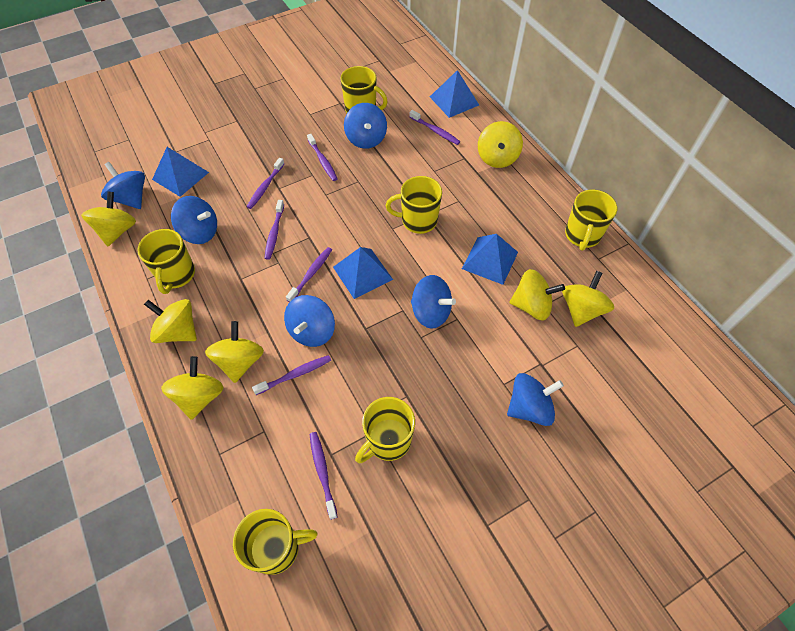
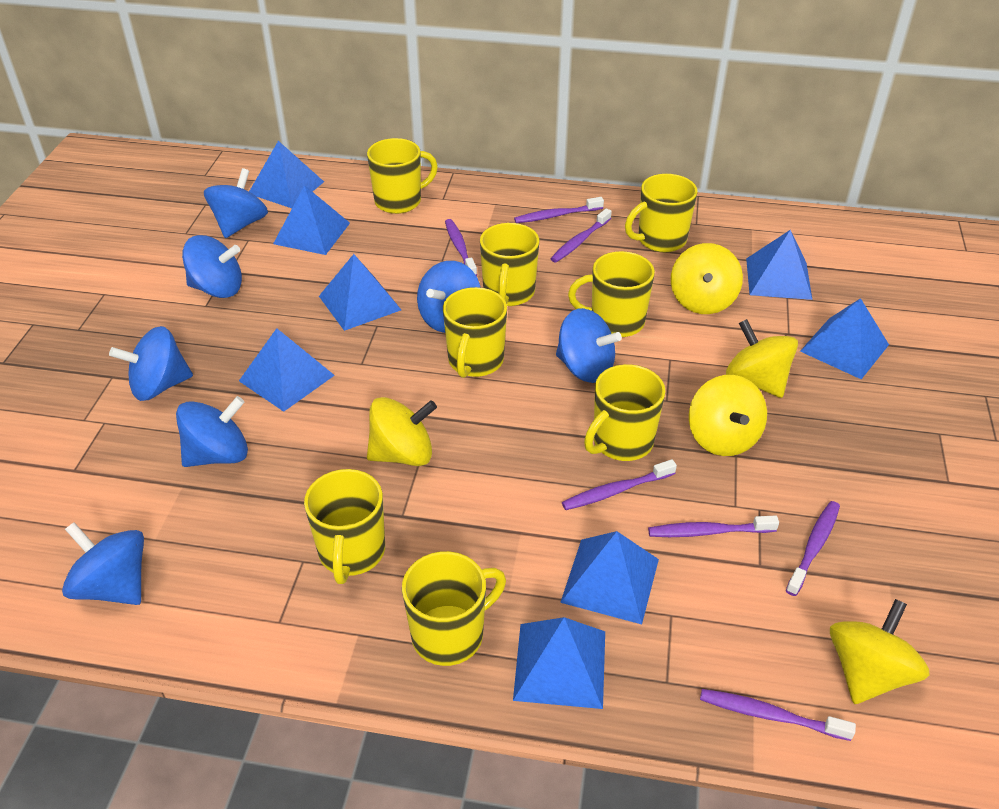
blue pyramid: [152,147,209,197] [333,247,393,299] [430,70,479,118] [462,234,518,285] = 4 -> [239,328,335,412] [249,141,324,208] [273,185,350,255] [319,254,401,331] [513,617,605,709] [560,531,659,624] [746,230,812,300] [800,298,889,379] = 8
blue spinning top: [101,162,145,209] [171,196,217,244] [284,295,335,347] [344,103,387,149] [411,275,456,329] [507,373,564,426] = 6 -> [62,522,144,605] [109,326,193,401] [176,396,248,467] [182,235,242,298] [204,168,268,238] [417,261,481,333] [556,308,622,383] = 7
yellow mug: [137,229,195,294] [233,509,318,575] [340,66,388,113] [355,397,415,463] [386,176,442,234] [565,190,617,251] = 6 -> [304,469,385,584] [367,138,438,214] [402,551,506,666] [443,287,507,378] [480,223,539,306] [568,251,655,337] [584,364,666,461] [625,174,698,252] = 8
yellow spinning top: [81,191,136,246] [144,299,197,343] [161,356,223,420] [205,321,264,383] [478,121,523,168] [509,269,565,321] [562,271,614,327] = 7 -> [367,397,437,466] [671,243,743,314] [689,375,767,456] [726,319,798,398] [830,599,930,704] = 5

